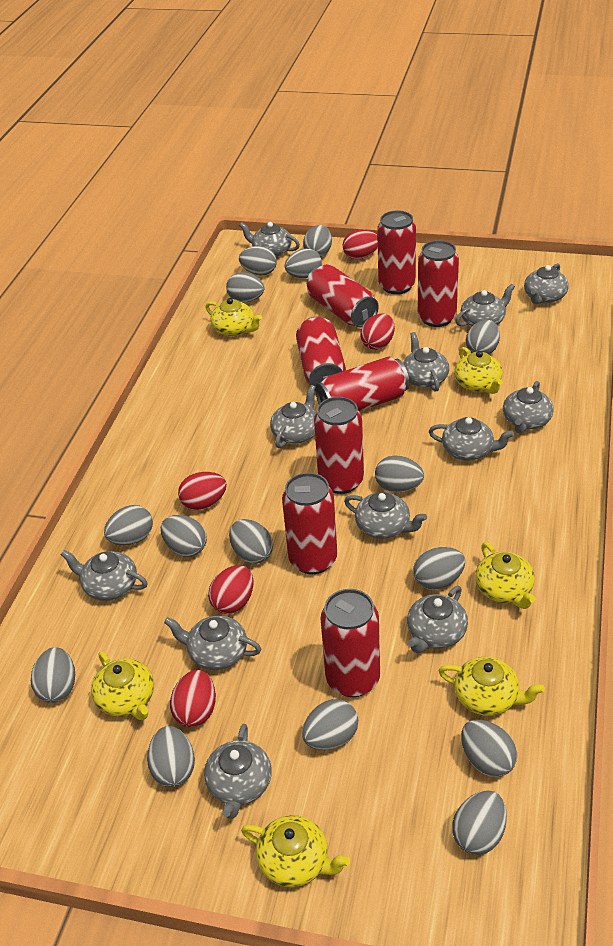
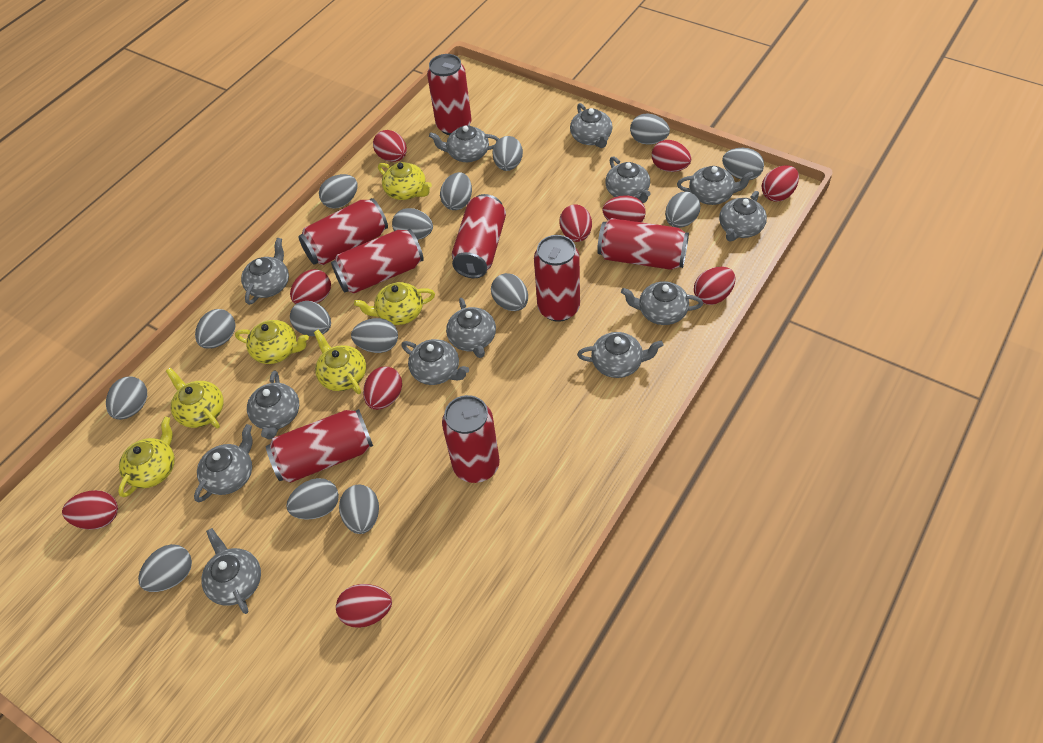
grey teapot: [61,550,148,601] [164,615,261,670] [204,724,272,819] [239,222,300,257] [270,385,316,448] [344,492,427,539] [403,332,449,392] [407,586,468,653] [429,417,514,461] [456,284,515,326] [503,381,554,433] [524,263,569,304] = 12 -> [194,424,253,502] [201,528,261,614] [241,238,289,305] [247,371,299,439] [401,339,469,385] [429,125,499,162] [446,298,496,358] [570,103,613,148] [577,332,663,378] [605,156,651,203] [621,281,703,325] [677,166,754,205] [719,191,767,242] = 13
red egg: [170,670,216,727] [178,472,227,510] [208,565,253,614] [343,230,378,259] [360,313,395,350] = 5 -> [62,490,118,530] [290,269,331,304] [336,584,392,628] [363,367,402,410] [373,130,407,162] [559,204,592,242] [602,195,646,222] [652,140,691,172] [694,267,736,305] [762,165,799,202] = 10

